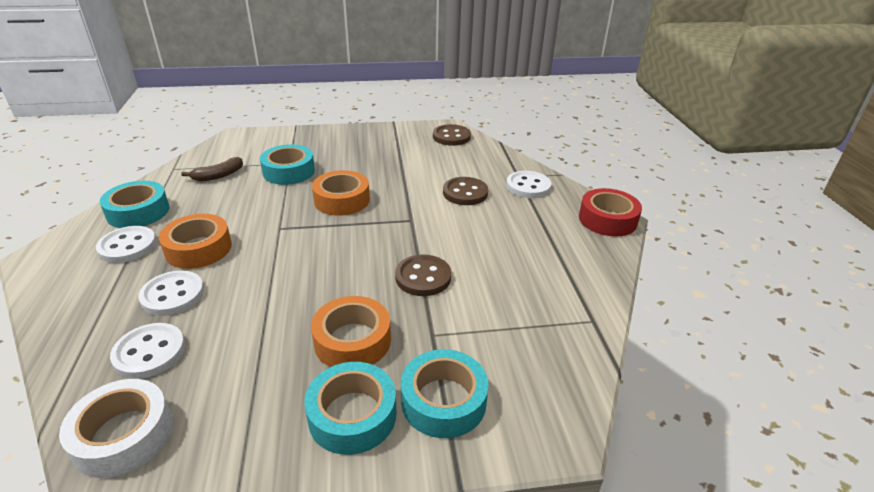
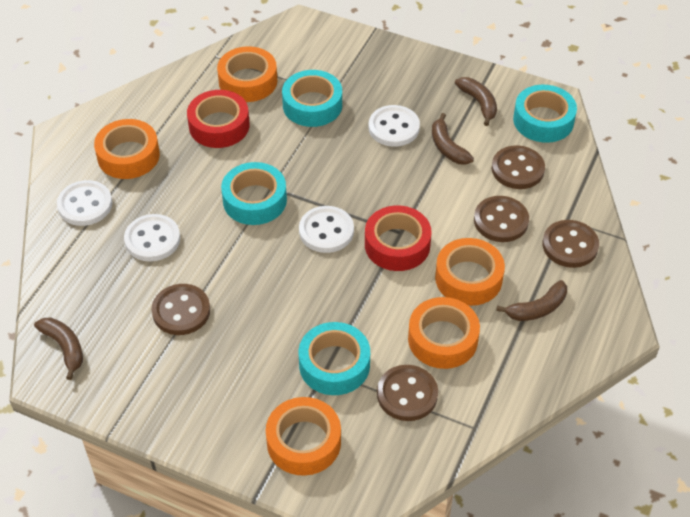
brown banana: [181,157,243,181] = 1 -> [34,317,83,380] [432,113,474,165] [455,77,497,126] [496,280,567,321] = 4
brown button: [395,254,451,296] [433,124,471,146] [443,177,488,205] = 3 -> [151,284,210,335] [377,365,438,421] [474,196,529,242] [492,145,545,189] [543,220,599,268] = 5
orange tape: [159,214,232,269] [311,296,391,367] [312,170,370,216] = 3 -> [94,119,160,179] [217,46,277,102] [266,397,341,476] [408,297,480,369] [435,238,505,306] = 5
red tape: [579,188,642,236] = 1 -> [187,90,250,148] [365,205,432,271] = 2
white tape: [59,379,173,478] = 1 -> none = 0

